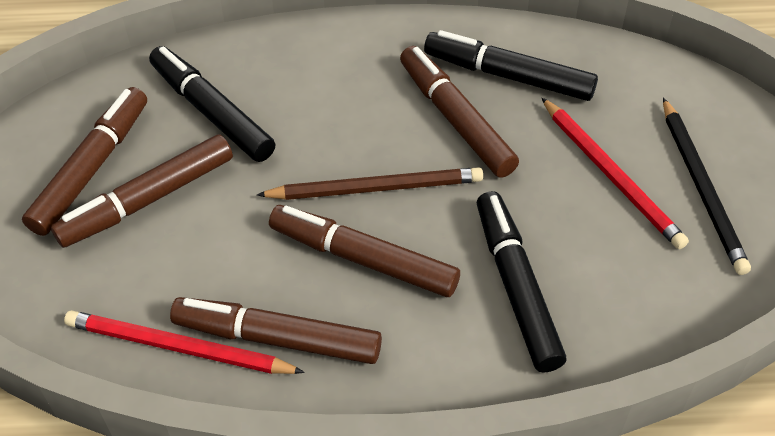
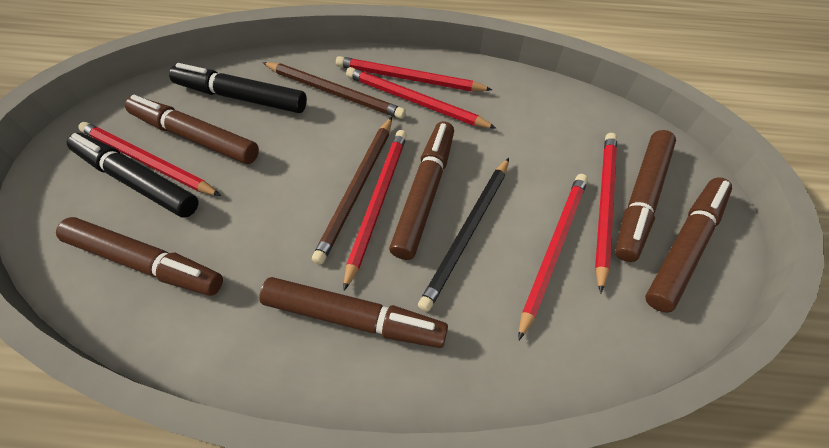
black marker: [149,46,275,162] [424,30,598,101] [477,191,566,373] = 3 -> [67,133,199,218] [169,63,307,113] = 2
brown marker: [22,87,147,236] [51,134,233,248] [170,297,382,364] [269,205,460,297] [400,46,519,178] = 5 -> [56,217,223,296] [125,95,259,164] [259,277,448,348] [389,121,454,260] [615,130,676,262] [645,177,732,313] = 6
brown pencil: [257,167,483,200] = 1 -> [262,62,406,119] [312,117,392,265] = 2
red pencil: [64,310,305,374] [541,97,689,249] = 2 -> [78,122,221,196] [336,56,492,91] [344,130,407,291] [346,67,497,129] [518,174,588,341] [595,133,617,294] = 6

